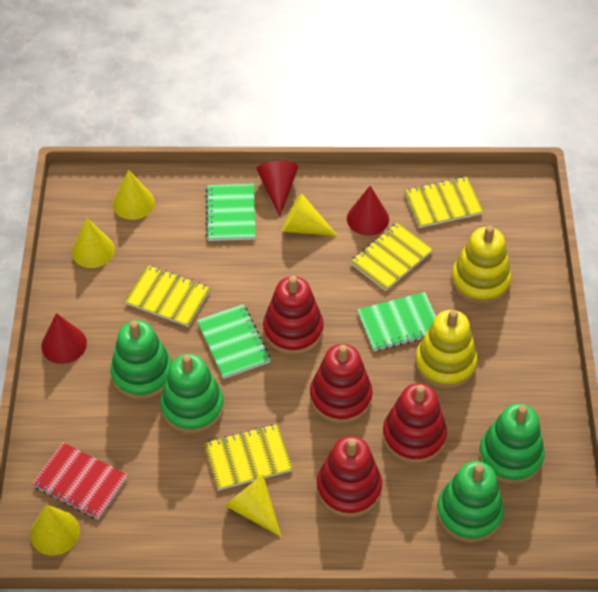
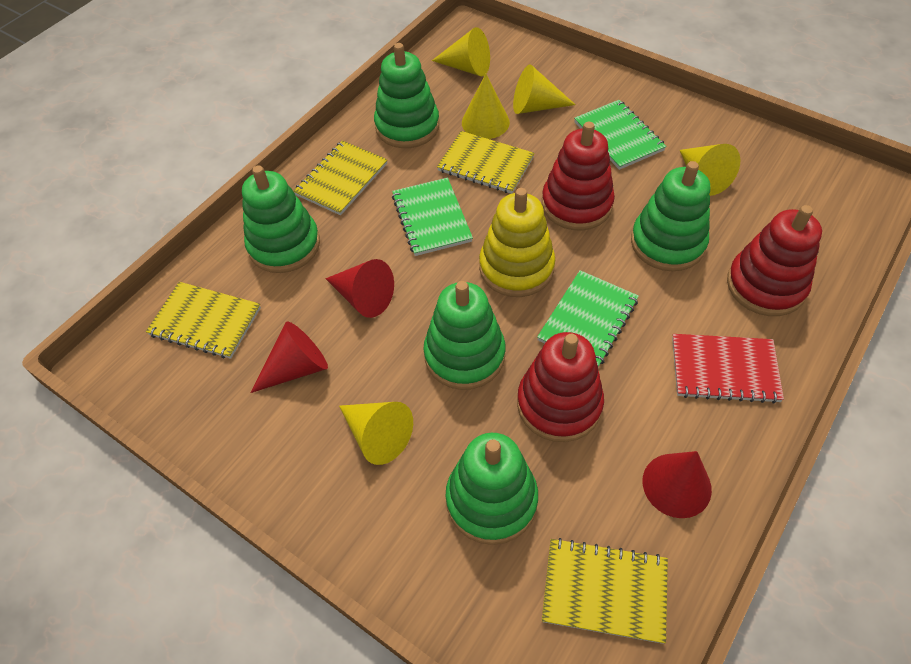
green stacking toy: [110,320,172,400] [161,354,224,434] [437,461,504,543] [479,403,545,484] = 4 -> [242,165,320,273] [374,43,439,148] [423,281,505,390] [445,433,538,545] [631,161,710,271] = 5
red stacking toy: [263,276,324,355] [310,344,373,424] [317,436,382,518] [383,383,447,464] = 4 -> [517,332,604,442] [542,122,615,231] [727,205,822,316] = 3
yellow stacking toy: [415,310,477,389] [451,226,511,304] = 2 -> [479,188,555,297] = 1

